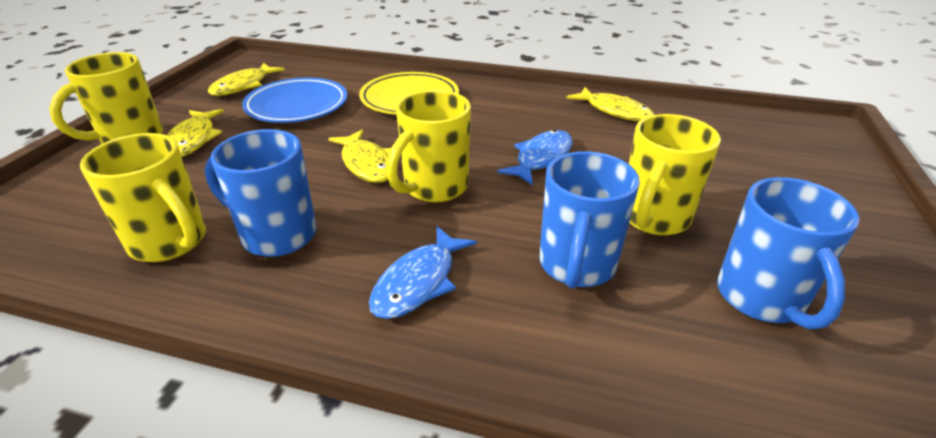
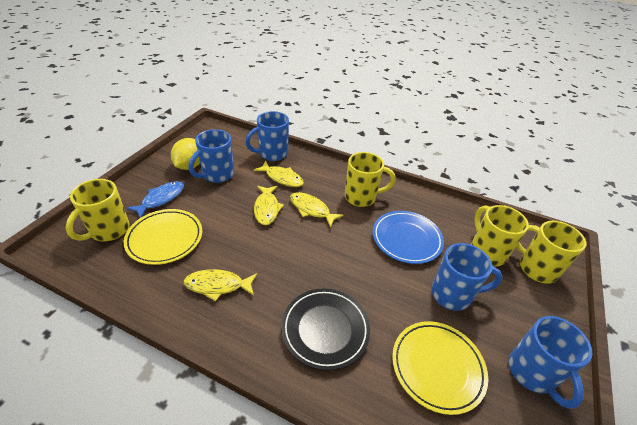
black plate: none = 0 -> [281,288,370,370] = 1
blue fish: [369,226,477,319] [497,130,573,186] = 2 -> [126,181,184,218] = 1
blue mug: [205,129,316,257] [539,151,640,289] [717,177,860,330] = 3 -> [189,129,234,183] [245,111,289,161] [431,243,503,311] [508,316,593,409] = 4
yellow lemon: none = 0 -> [171,138,200,170] = 1
yellow plate: [359,72,459,115] = 1 -> [124,209,202,265] [392,321,488,415] = 2

